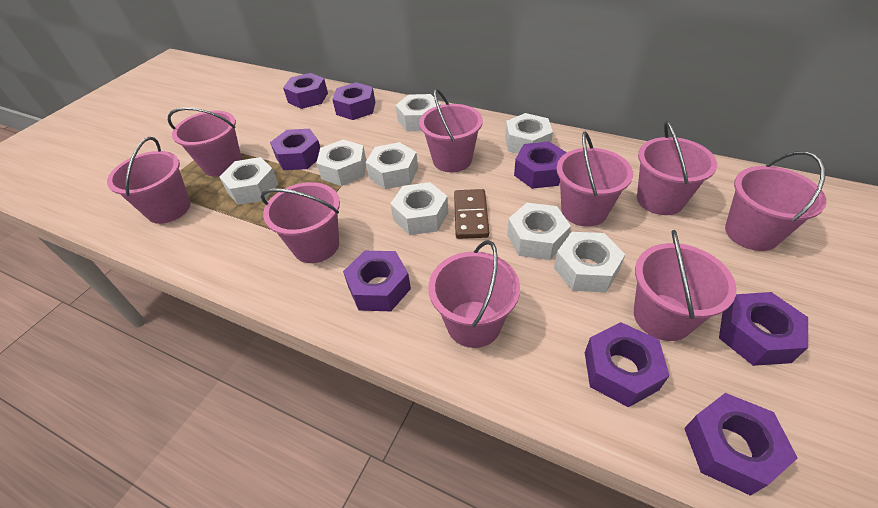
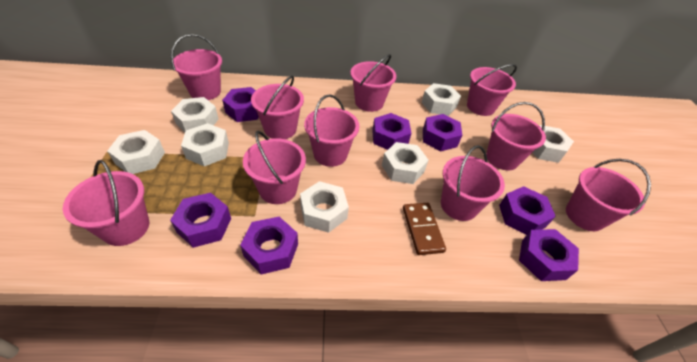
pink bucket: [107,137,191,224] [168,107,242,177] [261,182,340,263] [419,89,483,172] [428,240,520,348] [557,132,633,227] [634,230,737,341] [637,121,717,215] [725,151,827,251] = 9 -> [63,160,149,246] [171,34,222,100] [243,130,306,204] [251,76,304,139] [304,94,359,167] [350,54,396,112] [441,145,505,221] [467,64,517,116] [486,102,546,170] [566,159,651,231] = 10
purple nut: [270,129,320,170] [283,73,328,109] [332,82,375,120] [343,251,411,311] [514,141,567,189] [585,322,670,407] [684,393,798,496] [719,292,808,366] = 8 -> [170,193,231,248] [222,87,259,122] [240,217,298,275] [372,113,411,150] [423,114,462,151] [499,186,556,235] [519,229,579,281] = 7
white nut: [219,157,279,205] [316,139,366,186] [366,142,418,189] [390,182,448,235] [395,94,441,131] [505,113,553,154] [507,203,571,260] [554,232,625,292] = 8 -> [107,130,165,174] [171,97,219,132] [181,123,229,166] [300,181,349,233] [382,142,428,184] [421,83,461,116] [532,125,574,163] = 7

